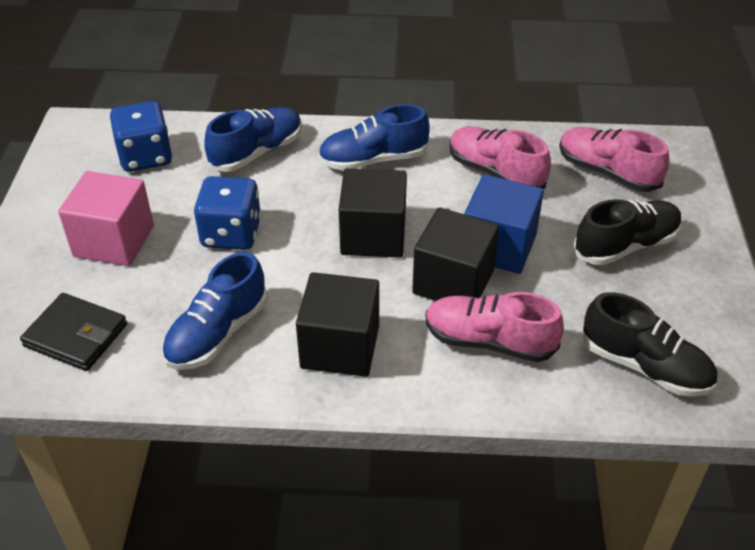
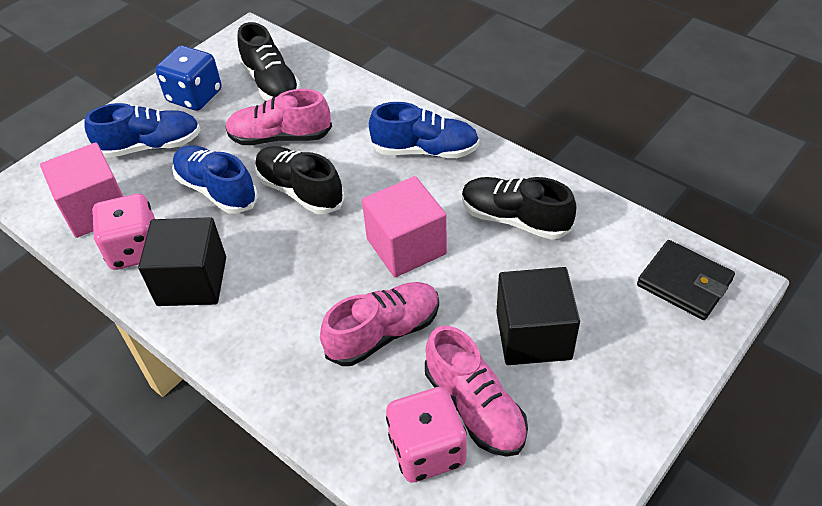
black cube: [296,272,379,377] [339,168,407,258] [412,207,500,301] = 3 -> [138,217,226,306] [496,267,580,365] = 2
black shoe: [574,199,682,265] [583,292,717,397] = 2 -> [237,22,300,100] [255,146,344,214] [462,177,577,240] = 3
blue cube: [464,174,544,274] = 1 -> none = 0
blue dice: [110,101,172,172] [194,176,261,250] = 2 -> [155,45,222,111] = 1
pink cube: [58,171,154,266] = 1 -> [40,143,123,238] [362,176,447,277] = 2
pink dice: none = 0 -> [92,194,155,270] [386,387,467,483] = 2

